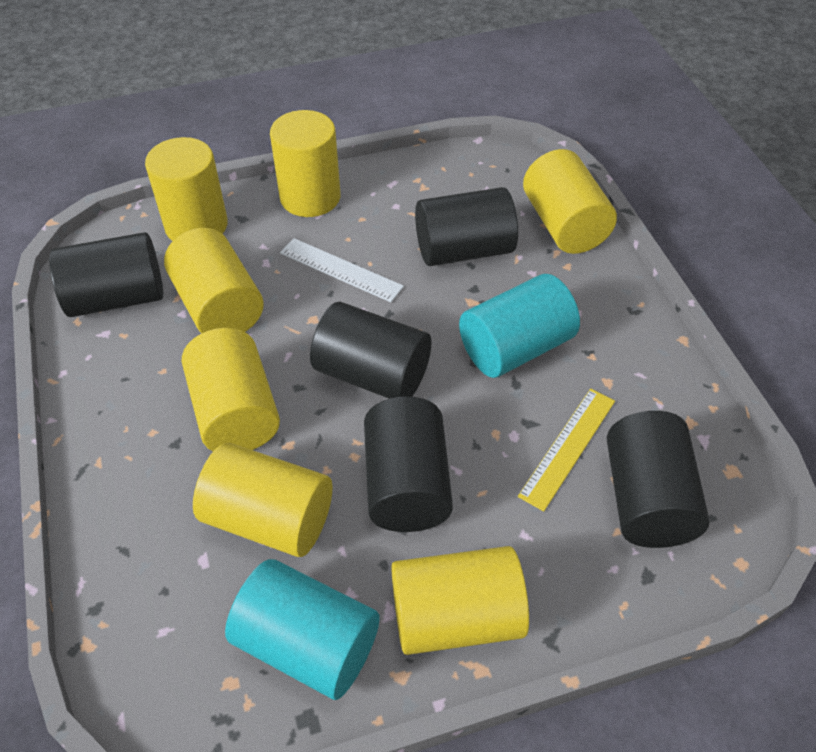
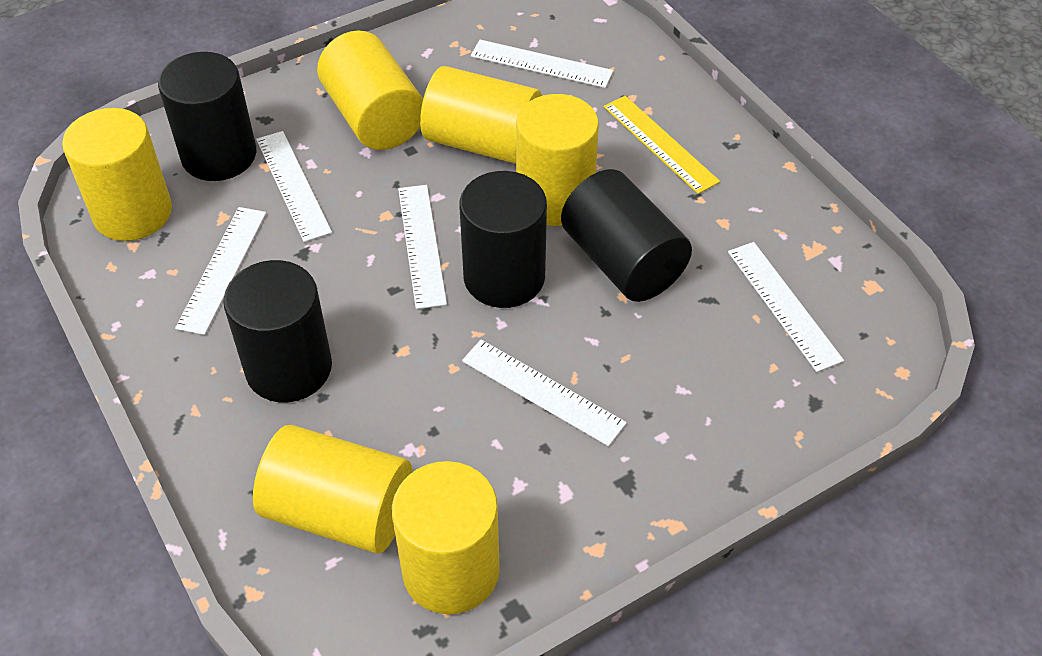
black cylinder: [49,232,163,317] [310,302,432,399] [364,396,453,532] [415,187,518,266] [607,411,710,548] = 5 -> [158,52,256,181] [223,260,332,402] [459,171,547,308] [561,169,692,302] = 4
turquoise cylinder: [225,559,380,700] [459,274,580,378] = 2 -> none = 0
white ruler: [280,238,404,302] = 1 -> [175,207,266,335] [256,131,332,242] [398,185,447,309] [462,340,627,446] [471,40,613,88] [728,242,844,372] = 6
yellow cylinder: [145,137,228,241] [164,228,264,333] [182,328,280,451] [193,443,333,557] [270,110,340,217] [391,546,529,655] [523,149,617,254] = 7 -> [62,108,172,241] [253,425,412,554] [317,31,423,150] [392,461,500,614] [420,66,542,164] [516,94,599,226] = 6

